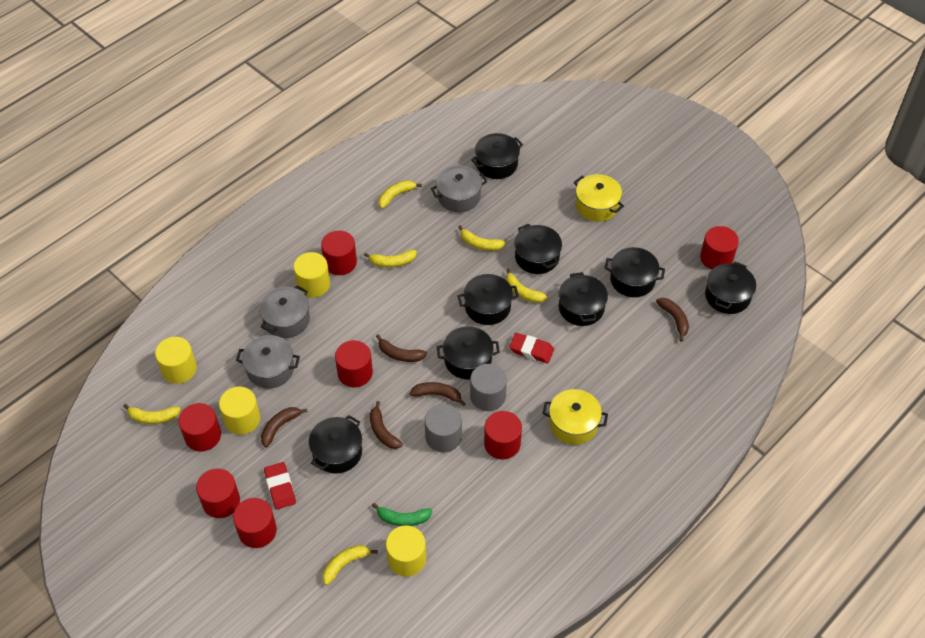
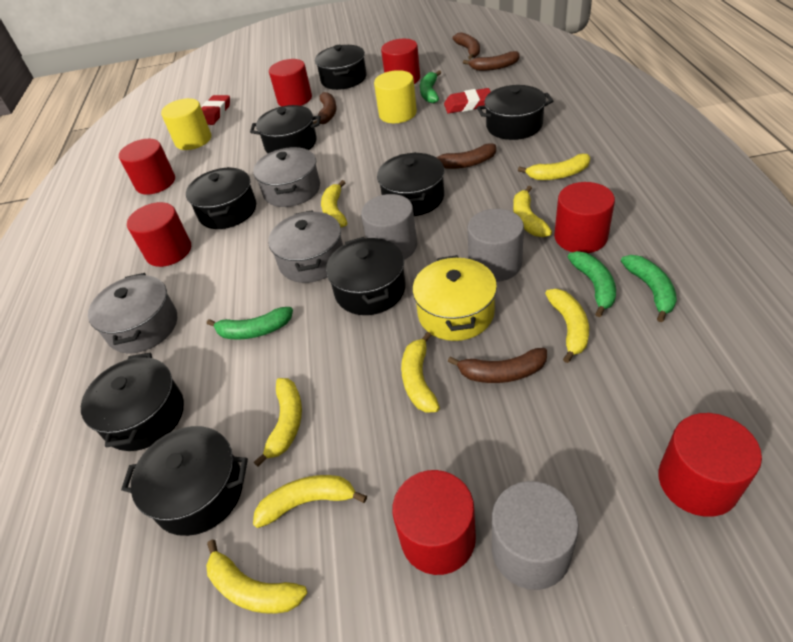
green banana: [372,503,432,526] = 1 -> [207,307,293,340] [420,70,441,103] [568,251,616,317] [621,255,677,322] = 4
grey cylinder: [425,404,462,452] [470,364,507,411] = 2 -> [361,194,417,260] [467,209,524,282] [492,481,579,590] = 3
yellow banana: [123,404,181,424] [322,545,378,585] [364,250,417,268] [379,180,422,209] [458,225,506,251] [506,268,547,303] = 6 -> [206,540,307,613] [253,475,367,528] [254,378,302,467] [321,180,347,228] [401,331,440,413] [513,186,552,237] [518,154,590,180] [545,289,589,363] = 8
yellow cylinder: [155,337,197,384] [219,387,260,435] [293,252,330,297] [386,525,426,576] = 4 -> [161,98,211,150] [374,70,417,123] = 2
yellow pot: [542,389,608,445] [574,174,624,222] = 2 -> [413,255,497,341] = 1

